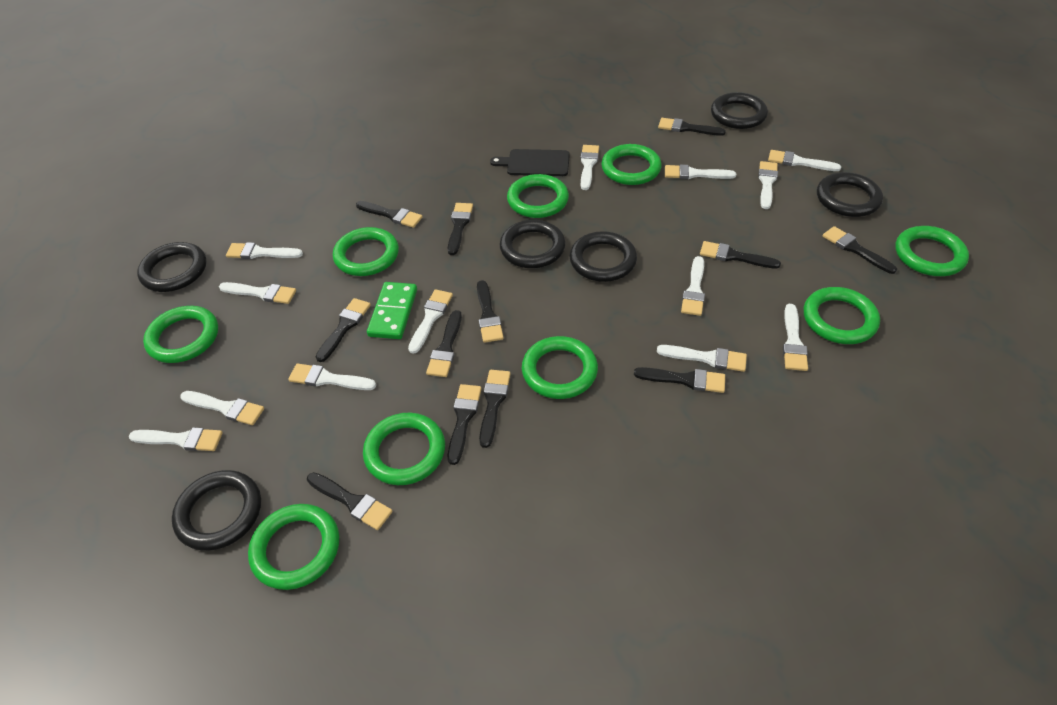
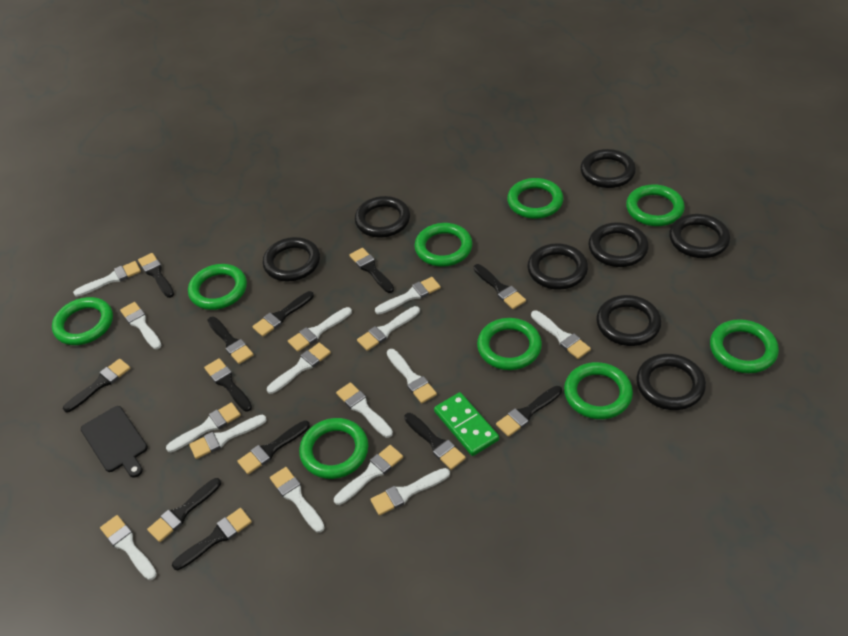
black ring: [137,242,207,292] [172,470,261,551] [500,220,565,268] [570,231,637,282] [711,92,768,129] [817,172,883,217] = 6 -> [263,237,320,281] [355,196,410,238] [527,243,588,290] [580,149,636,188] [588,222,649,267] [596,295,662,346] [636,354,706,410] [669,214,730,258] = 8
white brush: [129,427,223,451] [180,391,264,425] [219,282,296,304] [226,242,303,259] [288,363,376,390] [408,289,453,354] [580,145,599,190] [657,345,747,372] [665,164,736,179] [681,256,705,316] [758,161,778,209] [768,150,841,171] [783,304,808,371] = 13 -> [73,261,141,297] [100,515,157,580] [120,302,162,349] [166,402,241,452] [189,415,267,459] [267,343,331,394] [270,467,325,533] [288,307,352,352] [334,445,403,505] [336,382,393,438] [357,306,420,351] [370,468,450,516] [375,277,441,314] [387,349,437,403] [531,310,591,359] = 15

